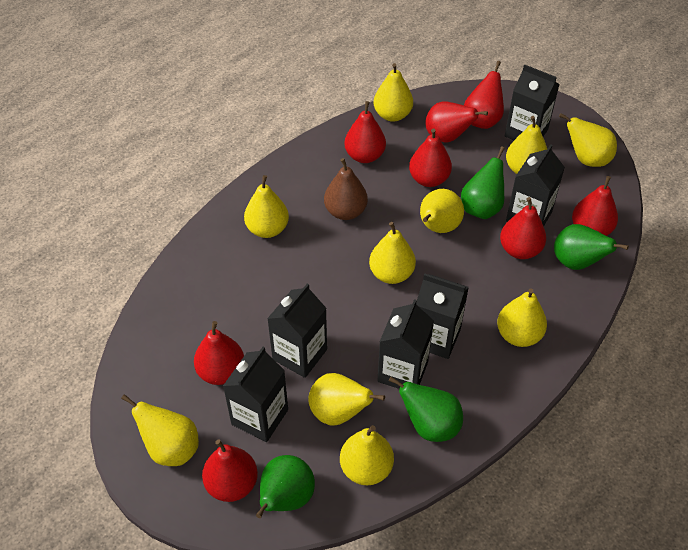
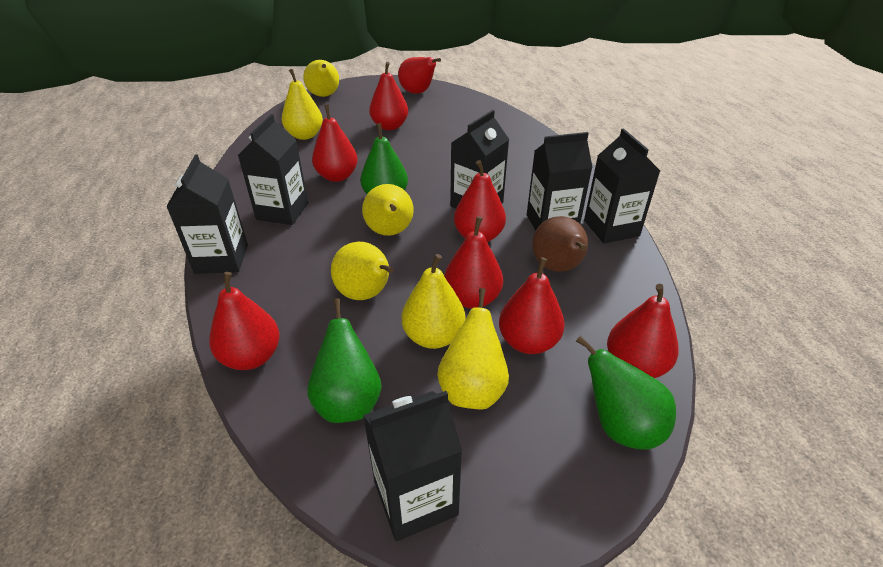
green pear: [256,455,315,518] [389,377,463,442] [461,146,505,219] [554,224,629,270] = 4 -> [307,298,382,423] [360,123,408,194] [576,336,676,450] = 3
yellow pear: [121,394,199,466] [244,175,289,238] [308,373,385,426] [340,425,394,485] [369,222,416,284] [374,63,413,122] [420,189,464,233] [497,289,547,347] [506,116,547,174] [559,113,617,167] = 10 -> [282,69,323,140] [303,60,339,97] [331,242,394,300] [362,184,414,236] [402,254,466,349] [437,288,509,410] = 6

